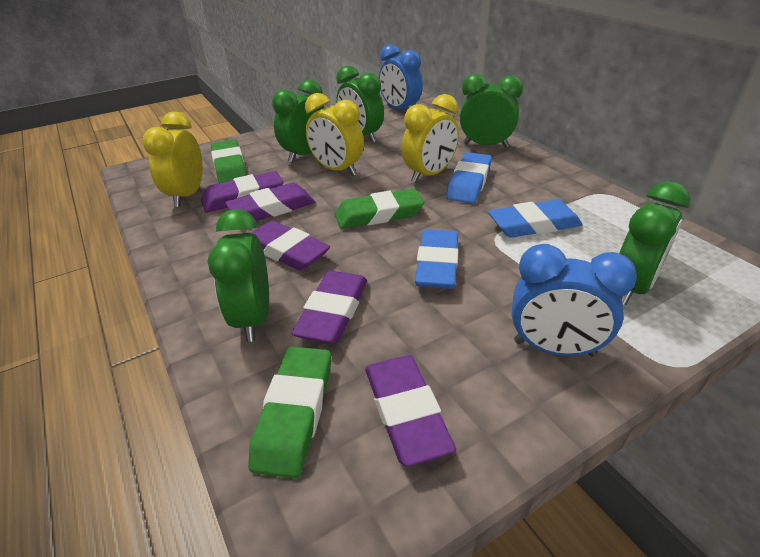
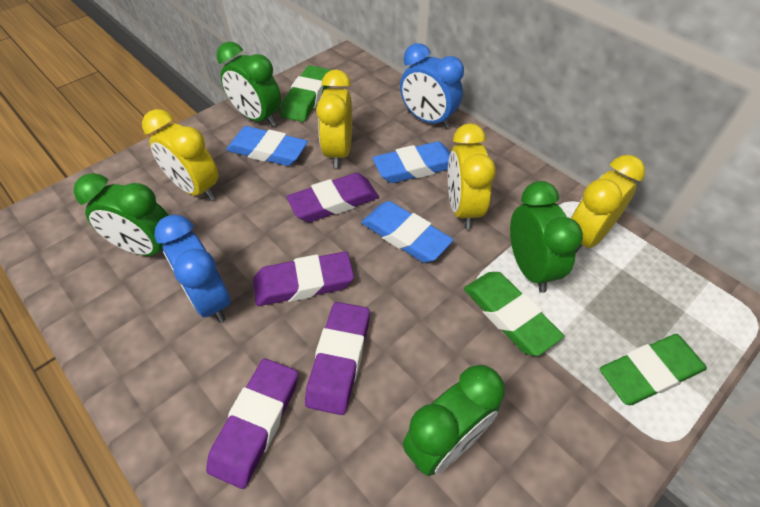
green clock: [207,209,269,342] [272,79,325,163] [336,66,384,143] [460,74,523,148] [619,181,691,305] = 5 -> [73,173,169,256] [217,42,281,127] [403,365,505,476] [510,181,583,293] = 4
purple eraser: [201,171,283,213] [225,183,315,221] [251,220,330,271] [291,271,367,344] [365,355,456,467] = 5 -> [206,358,298,489] [253,251,354,306] [287,173,379,222] [305,302,370,415] = 4
yellow clock: [143,112,203,207] [305,93,364,176] [402,94,459,183] = 3 -> [142,109,218,201] [316,69,352,169] [448,123,496,229] [571,155,645,254] = 4

